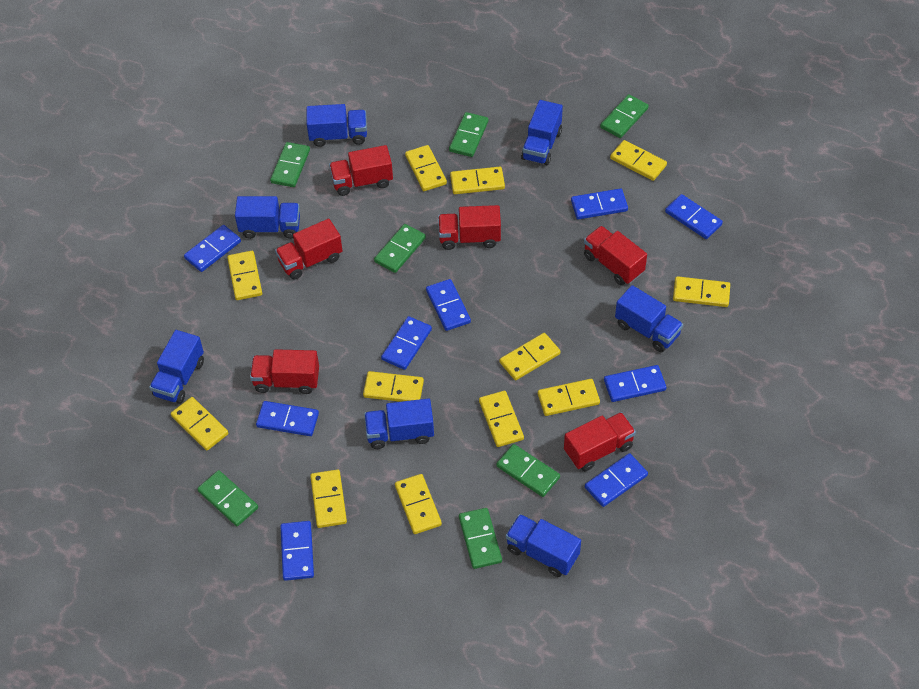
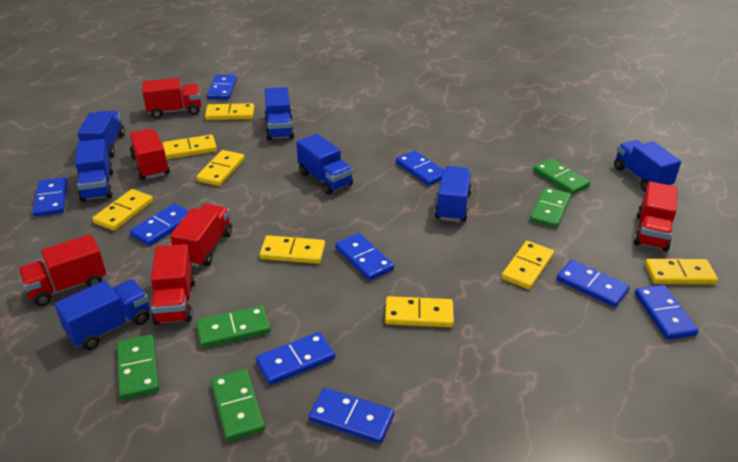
green domino: [197,470,258,526] [270,142,310,187] [374,224,426,273] [449,112,489,157] [459,508,502,569] [496,444,560,497] [600,94,649,138] = 7 -> [117,334,159,400] [196,305,271,348] [211,369,265,442] [530,187,571,228] [533,158,590,195] = 5
yellow domino: [171,397,228,450] [227,251,262,300] [310,469,347,528] [363,371,424,402] [395,474,442,534] [405,145,447,191] [450,167,505,194] [479,391,524,447] [500,333,560,380] [538,379,600,416] [610,140,667,181] [673,276,730,307] = 12 -> [92,189,153,231] [163,135,217,159] [196,150,245,186] [205,103,254,120] [260,235,325,264] [385,296,454,327] [502,241,554,289] [645,259,718,284] = 8

